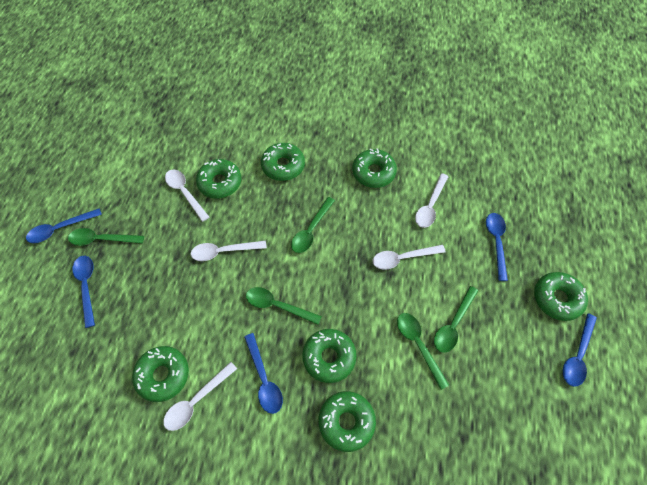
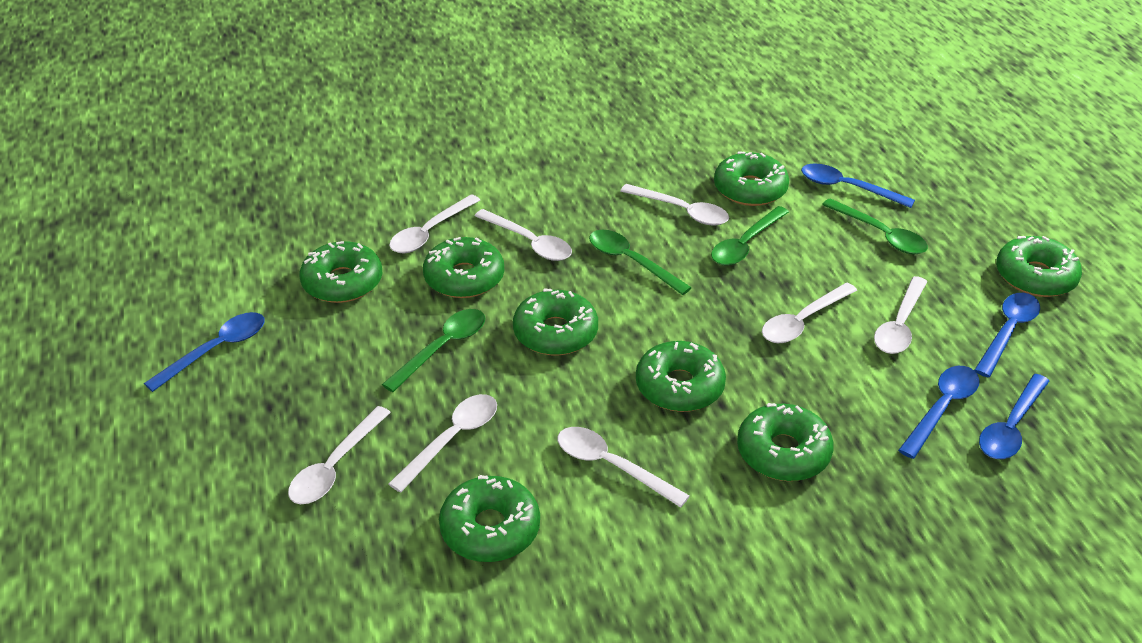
green donut: [132,346,189,402] [196,159,241,199] [261,143,305,181] [302,329,357,383] [319,391,376,452] [352,148,397,188] [534,272,588,321] = 7 -> [300,241,382,303] [423,237,504,298] [439,475,540,562] [513,288,598,355] [636,341,726,412] [714,151,789,206] [737,403,834,481] [996,236,1082,297] = 8
green spoon: [68,228,144,246] [246,287,322,325] [291,197,335,253] [397,313,449,390] [434,286,478,353] = 5 -> [382,309,485,392] [589,230,692,295] [711,206,789,266] [822,198,928,254] = 4
white spoon: [163,362,237,431] [165,170,209,222] [191,240,267,261] [372,245,446,270] [415,173,449,228] = 5 -> [288,406,391,504] [388,394,497,493] [389,194,480,253] [475,209,572,261] [558,427,690,508] [620,184,729,226] [762,283,857,343] [874,276,927,354] = 8

